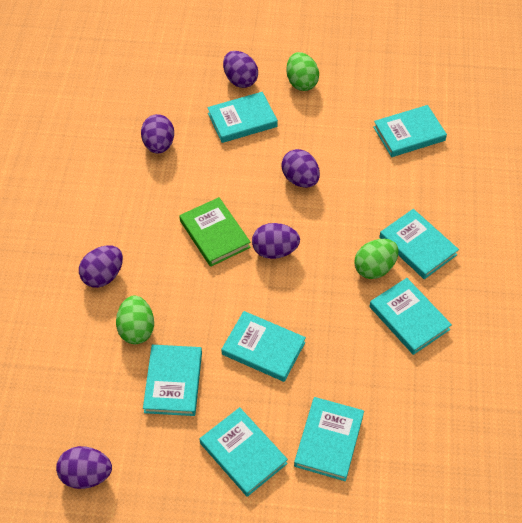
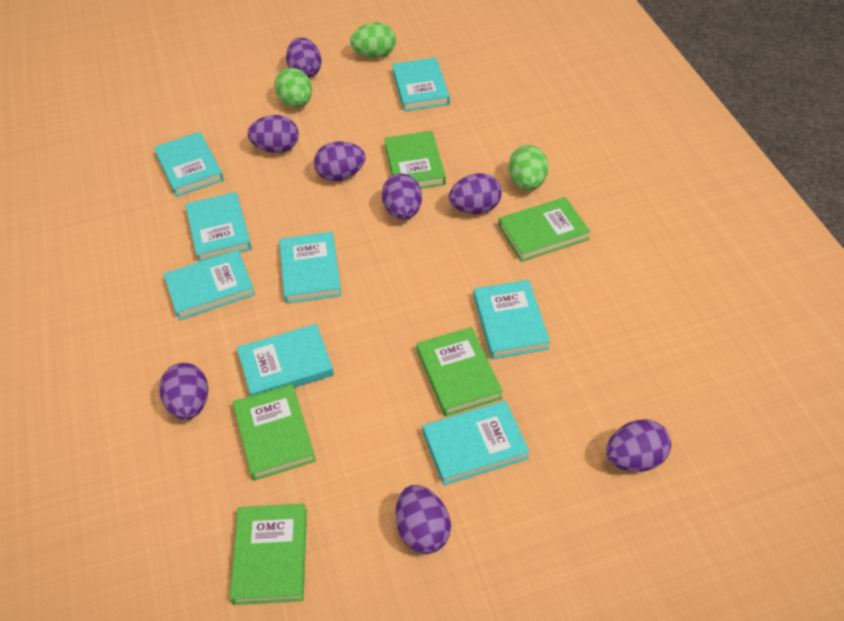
green book: [179,197,251,267] = 1 -> [230,504,307,605] [233,384,316,481] [384,131,446,189] [416,327,503,417] [498,197,590,262] = 5
purple egg: [56,446,112,489] [79,245,123,288] [141,114,174,154] [223,51,258,88] [252,223,300,259] [281,149,320,188] = 6 -> [159,363,208,420] [247,115,299,153] [286,37,322,78] [314,141,365,181] [381,174,422,220] [396,485,451,554] [449,173,502,214] [606,419,671,472] = 8

